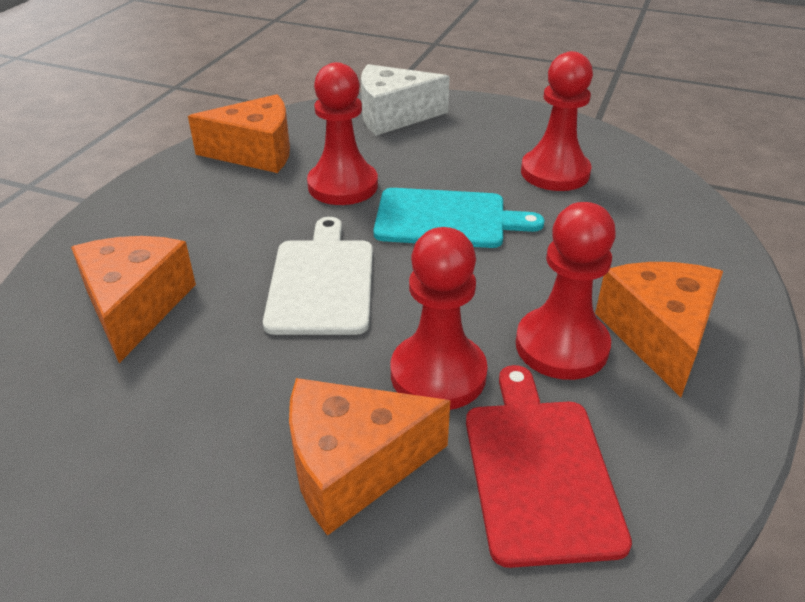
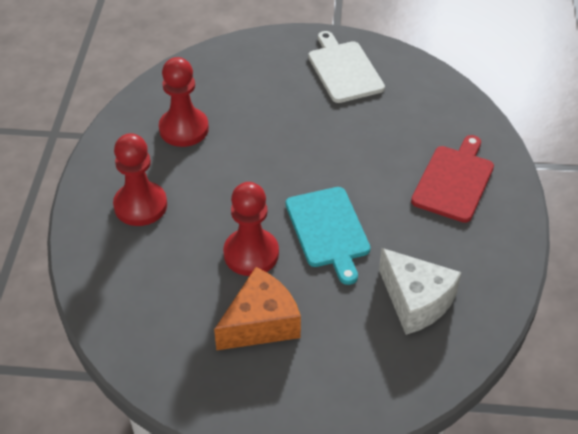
orange cheese: [71,236,196,363] [188,94,290,173] [289,378,450,536] [595,262,723,397] = 4 -> [214,267,301,351] = 1
red pawn: [307,62,378,205] [391,227,488,410] [516,202,616,380] [521,51,593,191] = 4 -> [113,133,167,226] [159,57,209,147] [223,182,279,276] = 3

